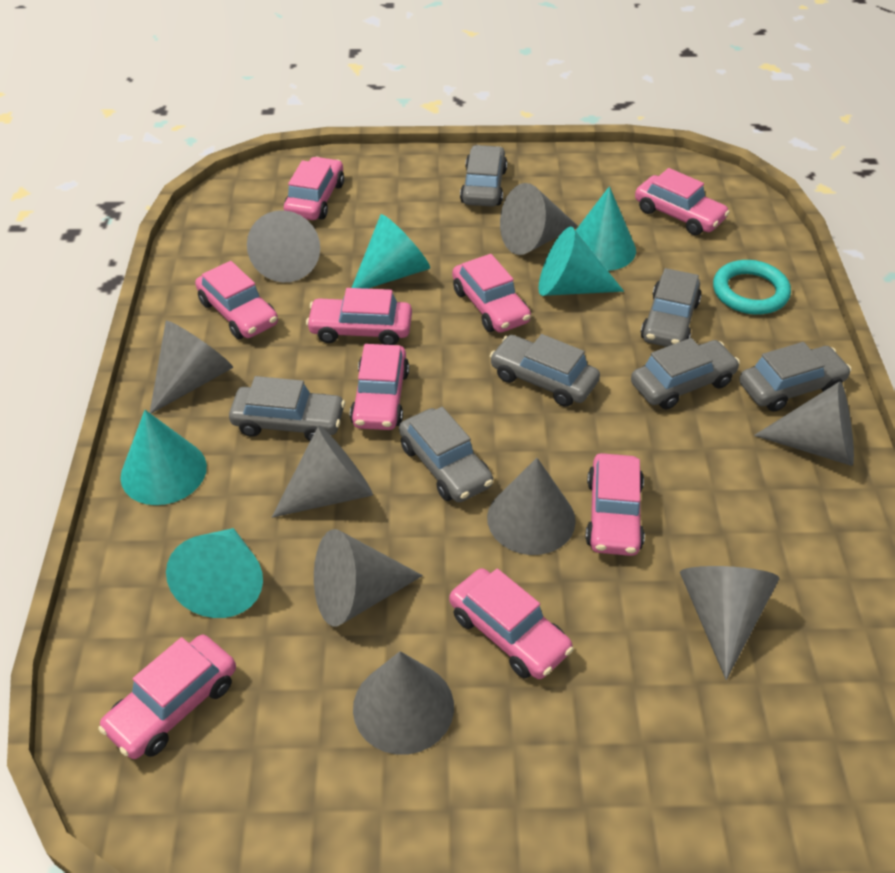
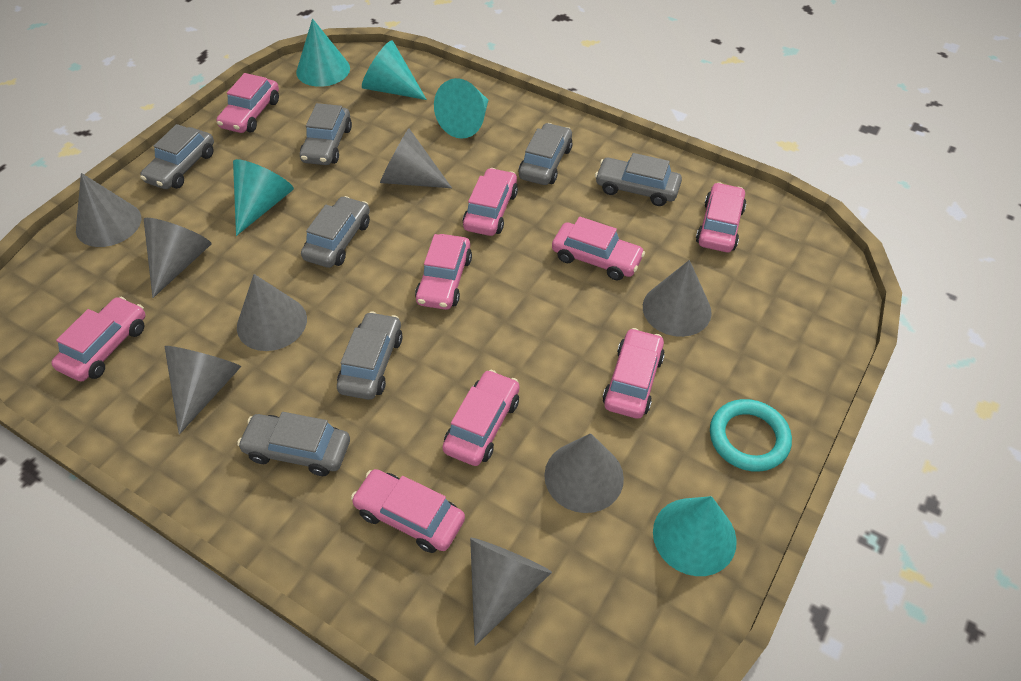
grey cone: [150,321,233,414] [247,210,320,282] [272,426,373,518] [314,529,423,627] [353,651,454,755] [487,458,576,555] [500,183,578,255] [680,566,779,680] [754,381,854,466] = 9 -> [76,173,141,247] [144,218,212,298] [164,346,241,435] [237,274,307,351] [380,128,452,188] [470,538,552,646] [544,433,624,513] [643,260,712,337] = 8

